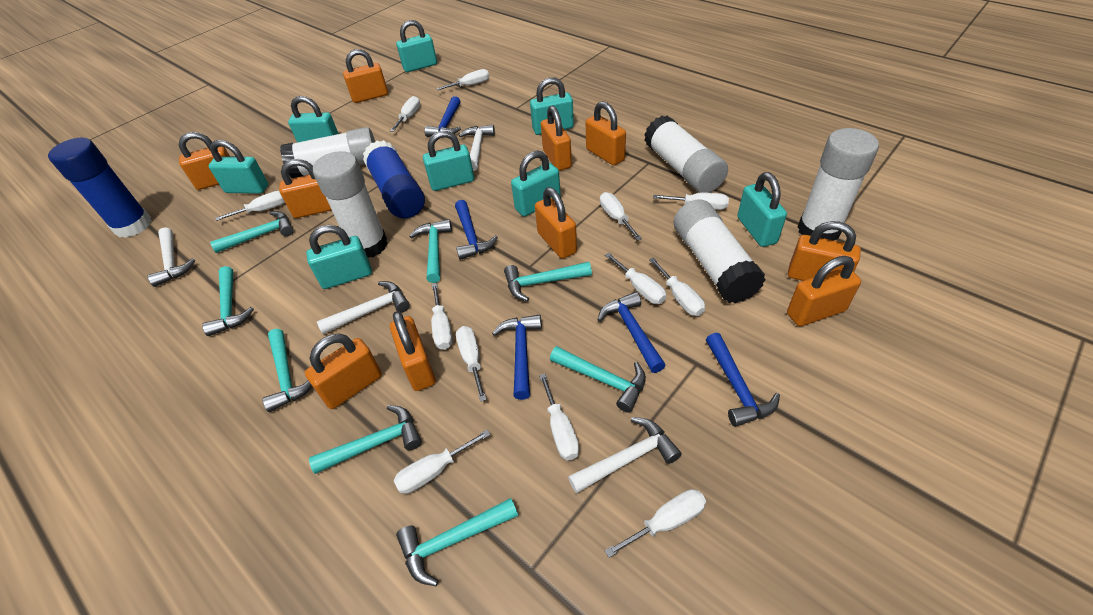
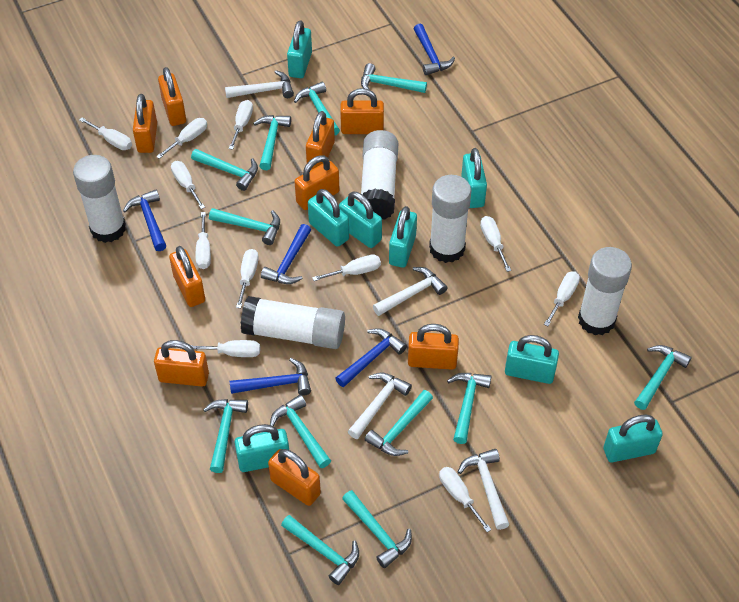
blue glue stick: [48,138,152,238] [363,140,425,218] = 2 -> none = 0
orange padlock: [179,132,230,190] [279,159,331,218] [305,334,382,409] [343,49,388,103] [390,311,436,391] [535,187,577,259] [541,105,572,171] [586,101,626,165] [787,256,861,326] [788,221,861,281] = 10 -> [133,94,157,153] [154,340,209,387] [158,67,186,126] [169,246,205,307] [268,449,321,506] [295,155,339,210] [306,111,335,169] [340,88,384,134] [408,324,459,370] = 9
turquoise hammer: [202,266,254,336] [210,211,293,253] [262,329,312,412] [309,405,422,474] [396,498,518,586] [409,219,452,283] [504,262,592,301] [550,346,646,413] = 8 -> [191,149,258,191] [203,399,248,473] [209,208,280,245] [253,115,291,170] [270,395,331,468] [281,515,359,585] [294,82,340,136] [342,490,412,568] [361,63,427,93] [365,390,433,456] [447,373,492,444] [634,345,692,410] = 12
white screwdriver: [215,191,285,221] [390,96,420,132] [394,429,491,494] [431,283,453,350] [436,69,489,90] [456,326,487,402] [539,373,579,460] [600,192,642,241] [605,253,666,304] [605,489,706,558] [649,258,705,316] [653,193,729,210] = 12 -> [79,118,132,150] [156,118,207,159] [171,161,205,209] [190,340,260,357] [195,212,211,269] [229,100,253,150] [236,249,259,308] [312,254,381,281] [439,467,492,532] [480,216,511,272] [544,271,580,326] = 11

